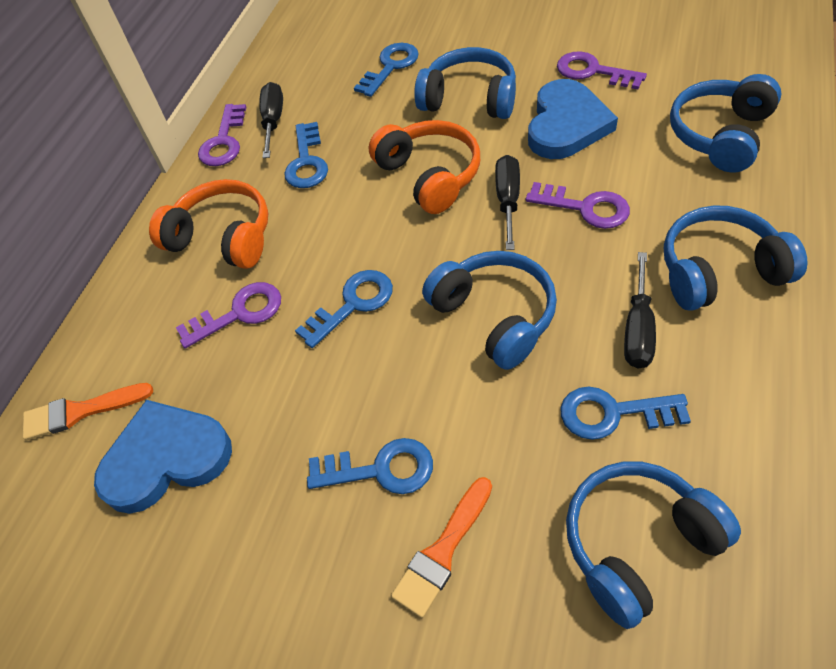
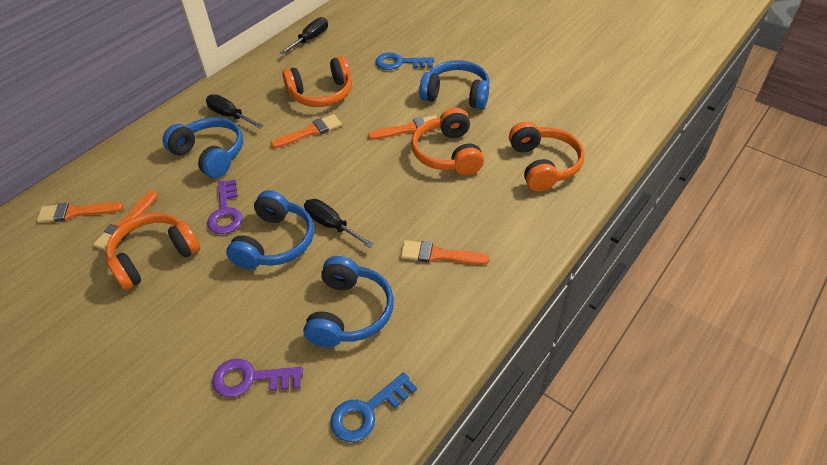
blue headphones: [414,47,516,119] [422,251,557,370] [566,461,741,629] [664,205,808,311] [670,74,782,173] = 5 -> [163,117,243,178] [226,190,314,270] [303,256,394,347] [419,60,489,109] = 4
blue heart: [94,400,232,514] [528,79,618,159] = 2 -> none = 0
blue key: [284,122,328,188] [295,270,393,348] [307,438,433,494] [354,43,419,97] [560,387,691,440] = 5 -> [330,372,417,442] [375,52,434,70] = 2
orange brush: [23,383,153,440] [391,477,492,618] = 2 -> [37,202,123,223] [93,191,158,251] [270,114,342,148] [368,115,439,140] [401,240,490,265] = 5
orange headphones: [149,179,268,269] [369,120,480,214] = 2 -> [106,213,200,290] [282,56,352,107] [411,108,484,175] [509,121,584,192] = 4
purple key: [176,282,281,349] [198,104,246,166] [526,182,630,229] [557,51,647,89] = 4 -> [207,180,242,234] [212,359,303,397] = 2

